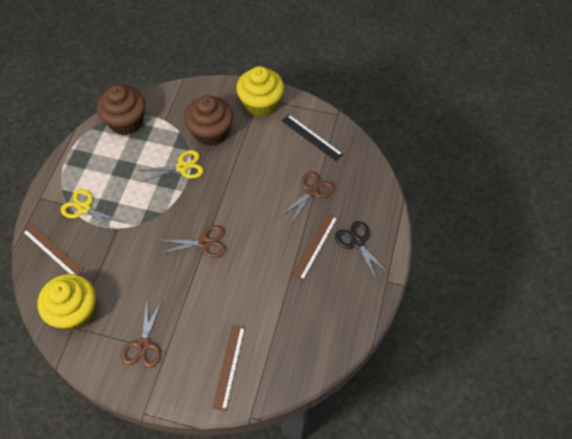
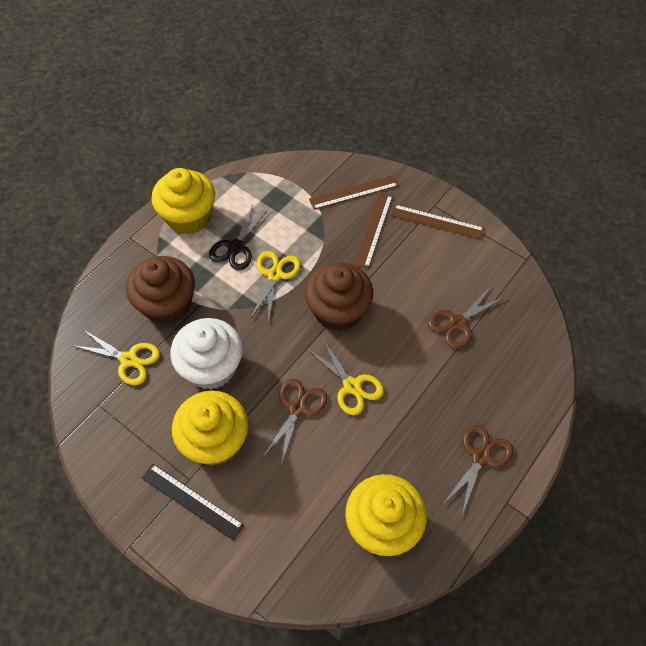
white cupcake: none = 0 -> [170,318,243,390] = 1
yellow cupcake: [37,274,96,330] [236,66,284,117] = 2 -> [151,168,215,235] [172,391,249,466] [345,474,427,556] = 3
yellow scissors: [61,189,125,233] [140,150,204,182] = 2 -> [72,330,160,385] [250,251,301,324] [306,338,384,415] = 3

